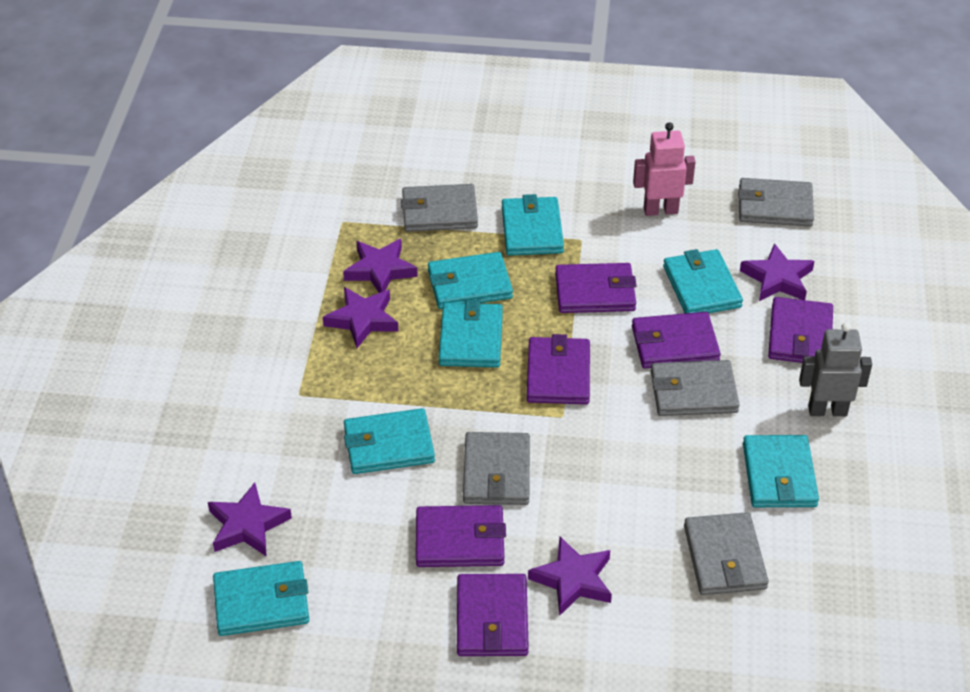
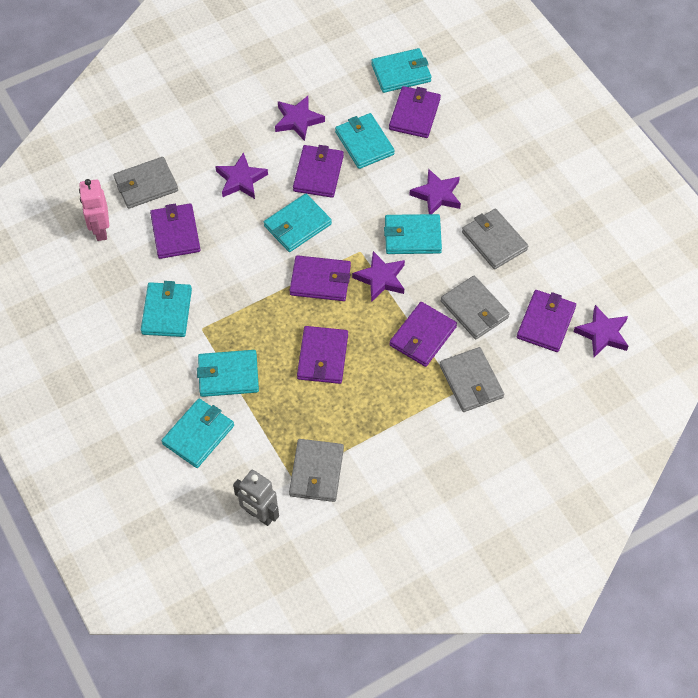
purple wallet: [416,505,506,567] [457,574,529,656] [527,334,590,404] [555,263,636,313] [632,312,721,368] [768,297,833,363] = 6 -> [150,203,201,259] [289,255,351,301] [293,145,344,198] [297,326,348,384] [389,86,441,138] [390,302,457,367] [517,290,576,352] = 7

